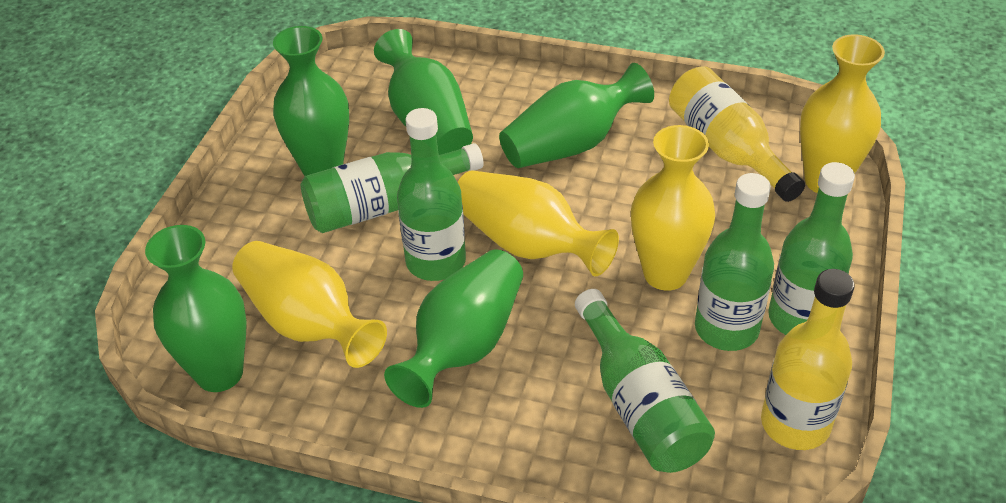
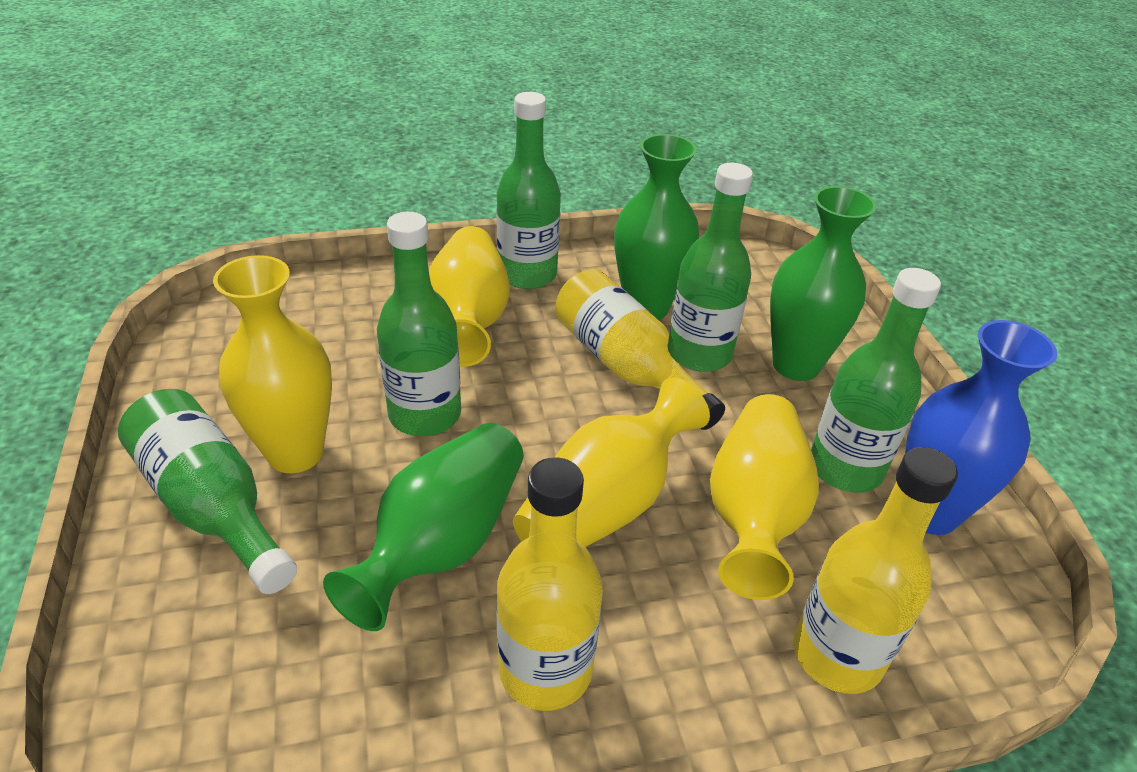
blue vase: none = 0 -> [905,320,1057,535] = 1
green vase: [145,225,247,392] [273,26,349,176] [374,29,473,155] [384,250,523,408] [499,63,654,168] = 5 -> [323,423,524,631] [614,134,699,320] [770,186,877,381] = 3
yellow bottle: [669,66,805,202] [761,269,855,450] = 2 -> [496,457,603,711] [555,269,725,430] [794,447,958,694] = 3

